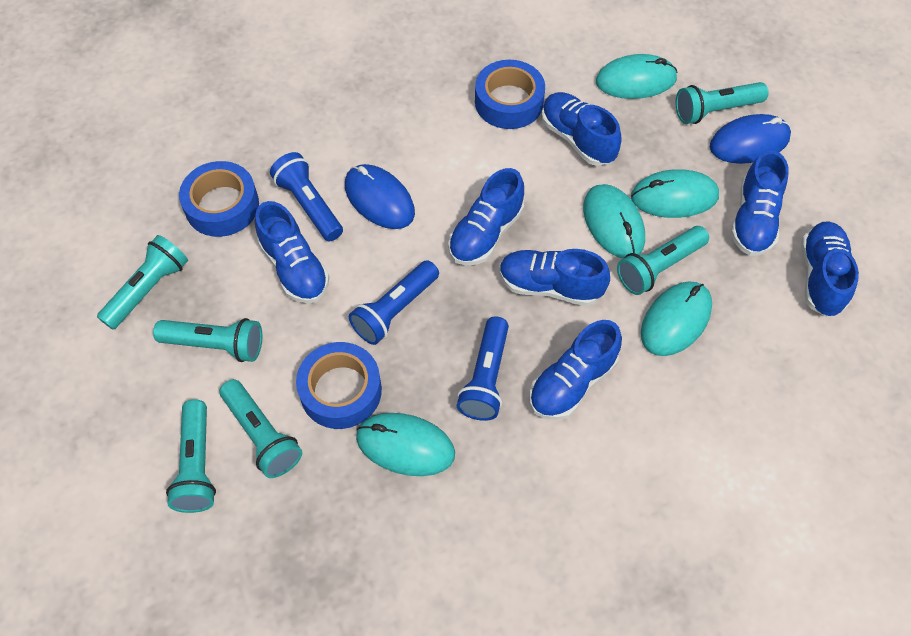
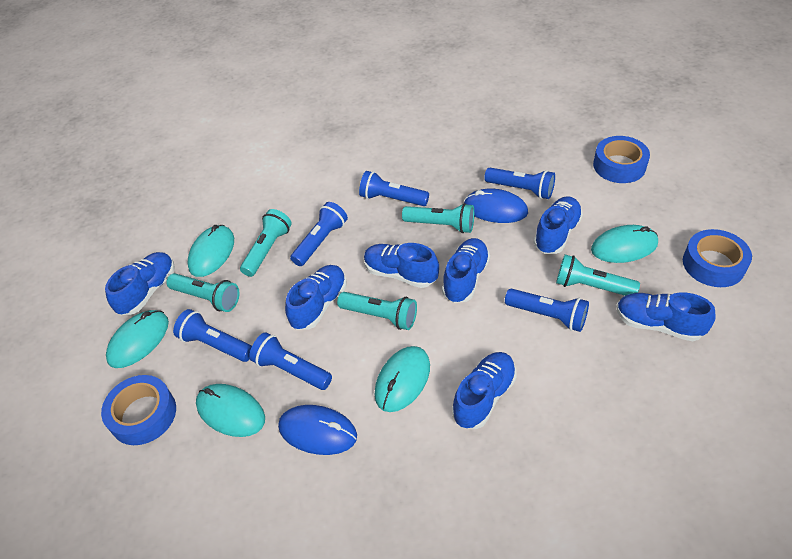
blue flashlight: [270,152,343,241] [349,260,439,345] [457,316,509,421] = 3 -> [173,309,252,362] [249,332,332,390] [290,202,348,266] [359,171,429,206] [484,168,555,199] [505,289,589,332] = 6
turquoise flashlight: [97,235,188,329] [153,318,262,362] [166,399,216,513] [219,379,302,478] [617,226,709,295] [675,82,768,124] = 6 -> [166,273,239,312] [240,209,292,277] [337,292,417,330] [402,203,474,233] [556,255,640,296] = 5

